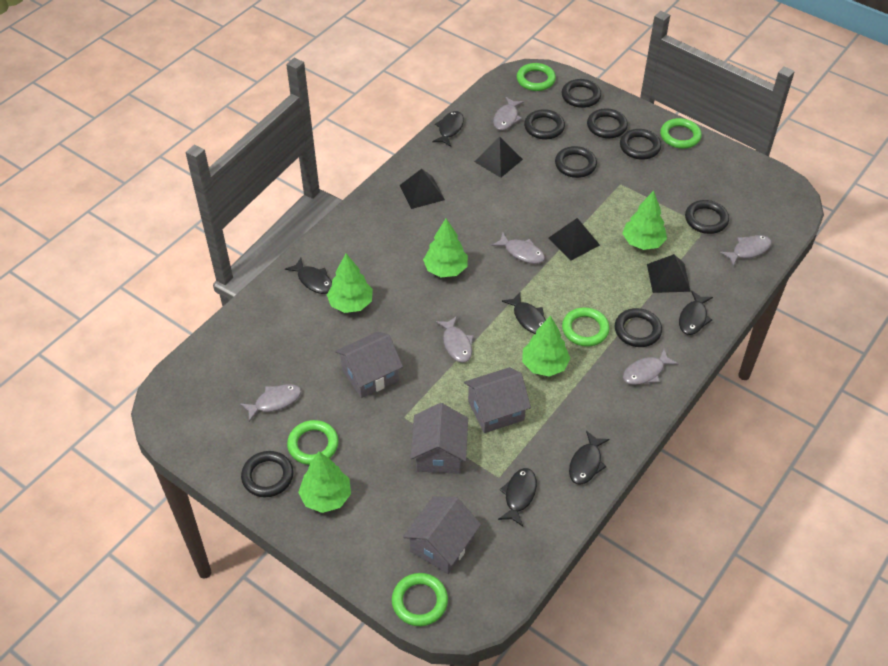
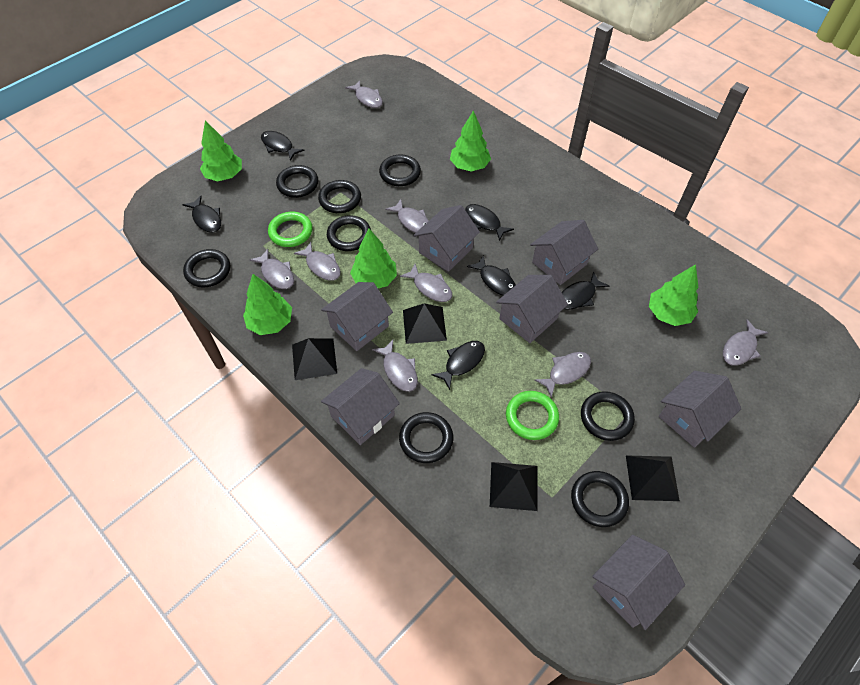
green ring: [287,420,339,465] [392,573,448,626] [517,63,556,91] [562,307,610,347] [660,118,702,149] = 5 -> [268,212,313,247] [506,391,559,440] = 2
grey fish: [240,384,301,422] [436,316,474,363] [491,232,545,264] [493,97,524,130] [623,349,679,385] [720,235,772,267] = 6 -> [250,249,294,289] [294,242,341,281] [345,80,383,108] [372,340,418,392] [385,199,429,233] [400,264,452,302] [534,352,591,398] [723,319,769,366] = 8
grey house: [335,332,403,398] [403,496,481,574] [410,403,468,474] [464,367,531,433] = 4 -> [321,282,393,351] [321,368,400,445] [413,205,480,272] [496,275,568,343] [530,220,598,285] [592,535,685,630] [659,371,741,448] = 7

